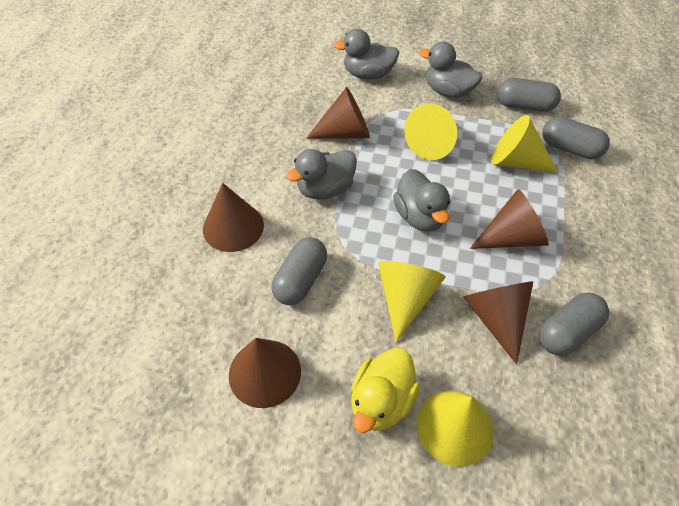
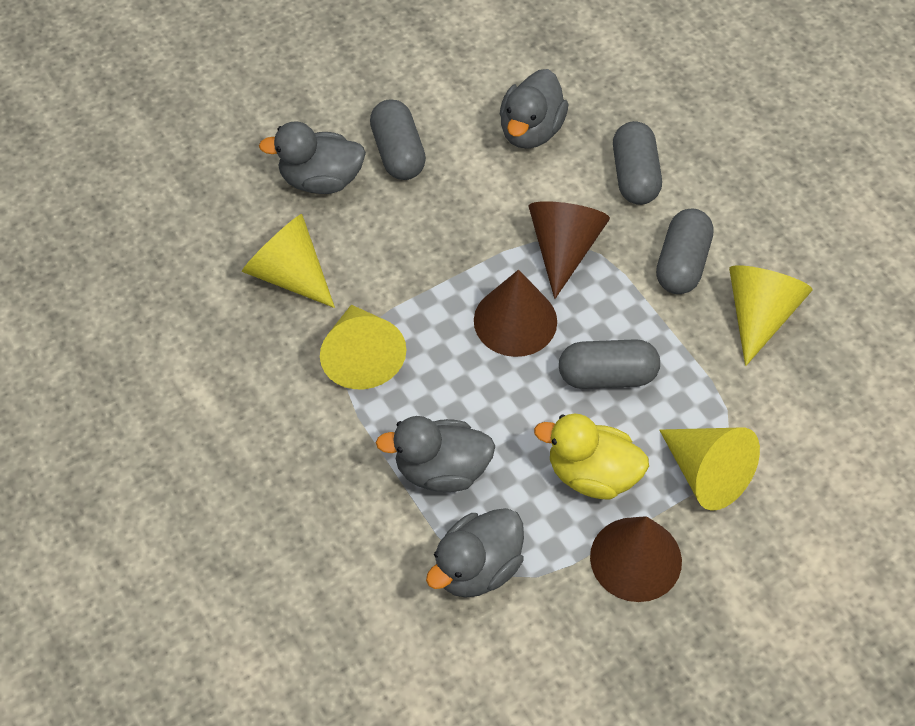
brown cone: [203,183,264,252] [229,338,301,408] [306,87,370,139] [463,281,533,365] [470,189,549,249] = 5 -> [474,270,557,357] [528,201,610,299] [590,516,682,602] = 3

